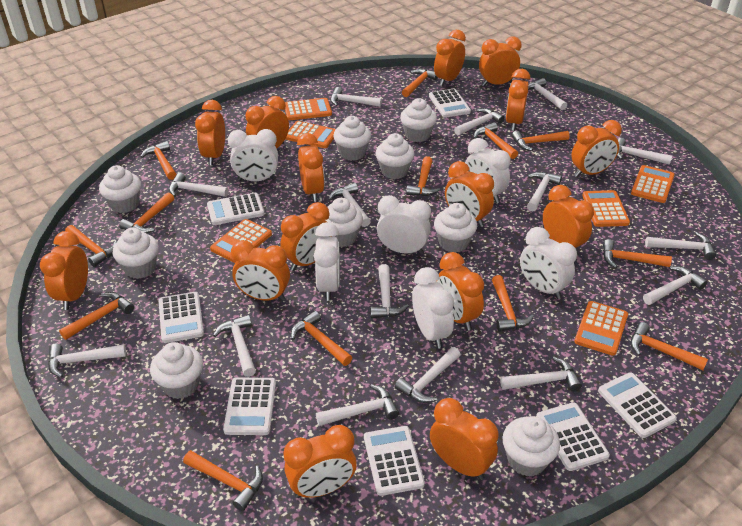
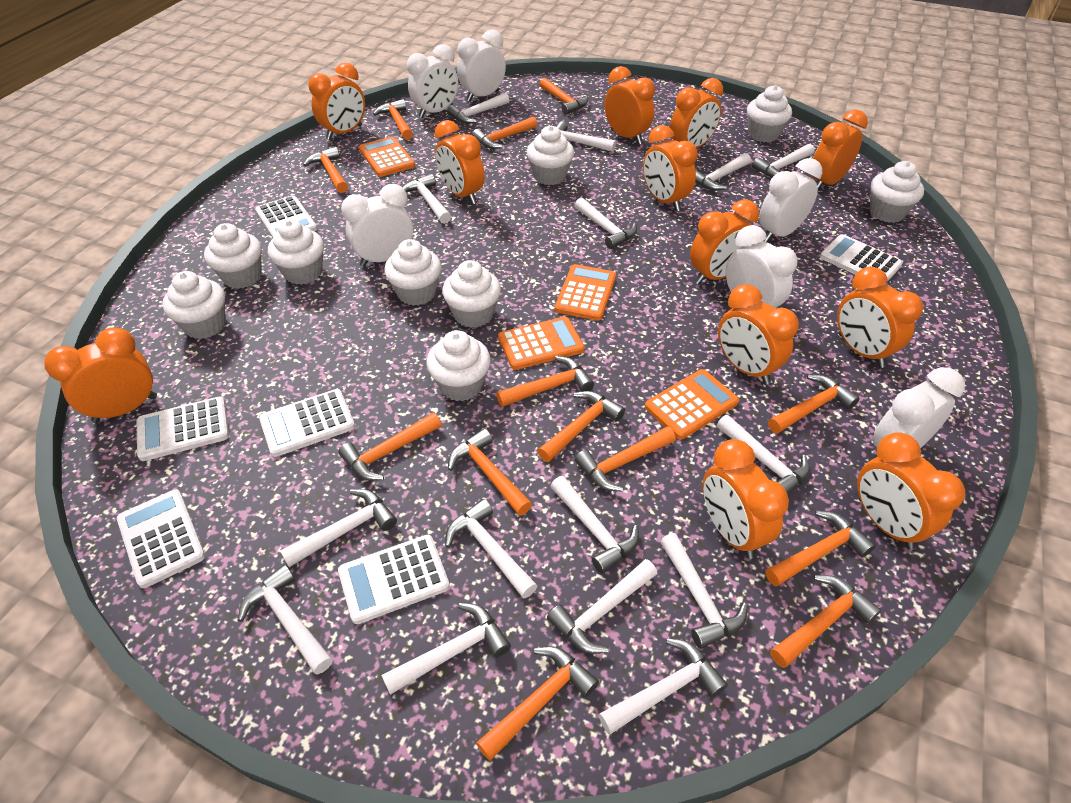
orange calculator: [210,219,272,263] [285,98,332,120] [285,121,336,148] [574,301,628,356] [582,190,630,227] [631,165,674,203] = 6 -> [359,137,415,177] [498,317,584,370] [555,264,616,320] [645,369,739,440] = 4
orange clock: [40,231,88,310] [195,100,225,165] [231,240,290,301] [245,96,289,149] [281,202,332,271] [283,425,357,498] [297,133,325,202] [430,398,499,480] [434,30,466,86] [437,252,484,330] [445,161,494,227] [479,36,521,86] [505,69,530,131] [543,185,594,255] [571,120,622,177] = 15 -> [44,328,157,423] [308,63,365,140] [434,120,485,205] [605,66,655,145] [643,125,698,212] [670,78,723,148] [690,199,759,284] [703,439,789,559] [718,284,799,385] [813,110,868,190] [837,267,923,368] [857,432,965,550] = 12
white calculator: [158,292,204,343] [207,193,265,225] [223,377,276,435] [364,426,425,496] [429,89,471,118] [536,402,610,471] [598,373,677,438] = 7 -> [117,489,205,588] [137,397,229,461] [255,195,317,238] [259,389,355,457] [338,535,450,624] [820,234,903,284] = 6

